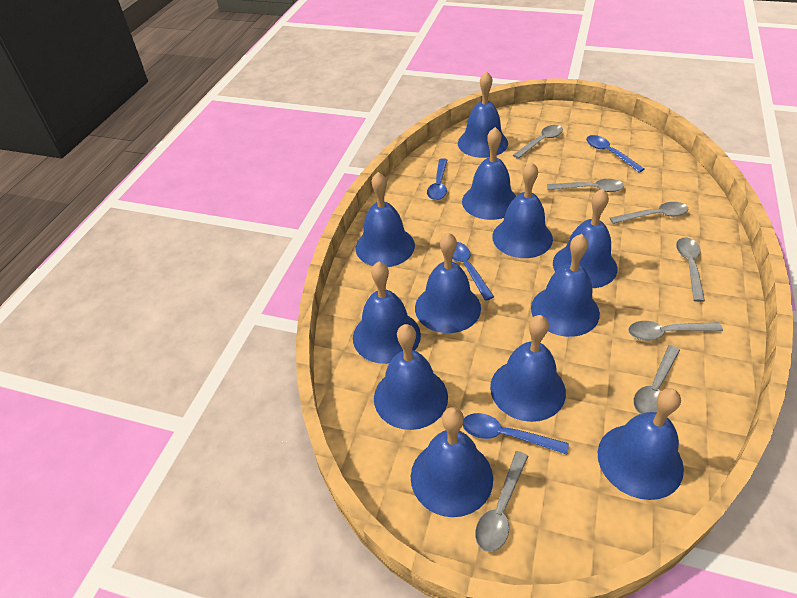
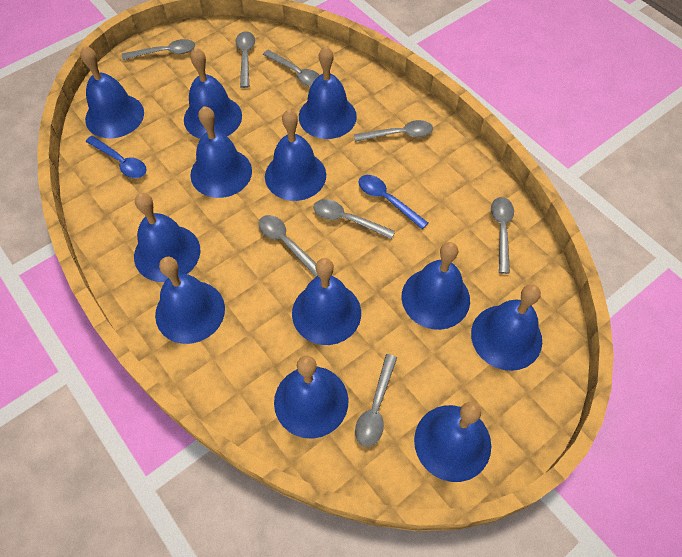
blue spoon: [427,158,447,200] [452,242,494,301] [462,413,569,455] [586,135,644,172] = 4 -> [86,136,147,178] [359,175,428,229] = 2
grey spoon: [475,451,528,552] [513,125,563,159] [547,179,624,192] [610,202,688,224] [628,321,723,341] [633,345,680,414] [676,237,705,302] = 7 -> [122,39,195,60] [235,31,255,88] [258,215,318,277] [263,50,319,87] [313,199,395,239] [354,120,433,142] [355,354,397,447] [491,197,514,274] = 8

